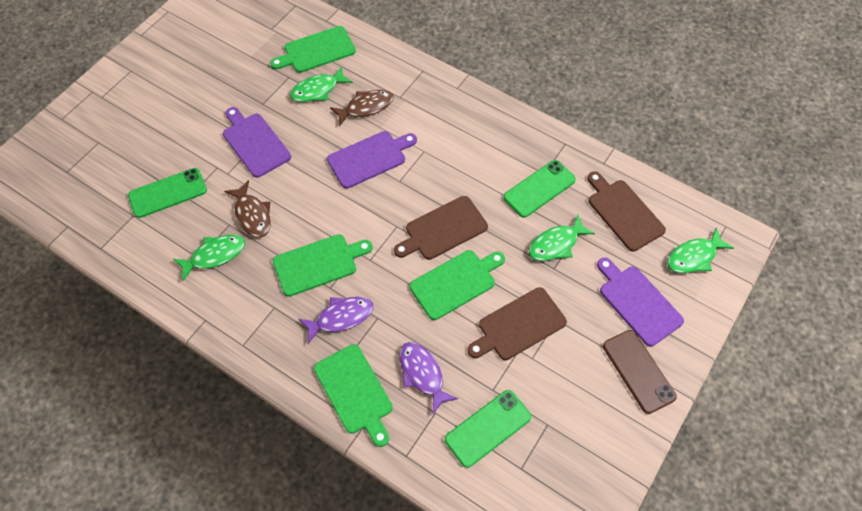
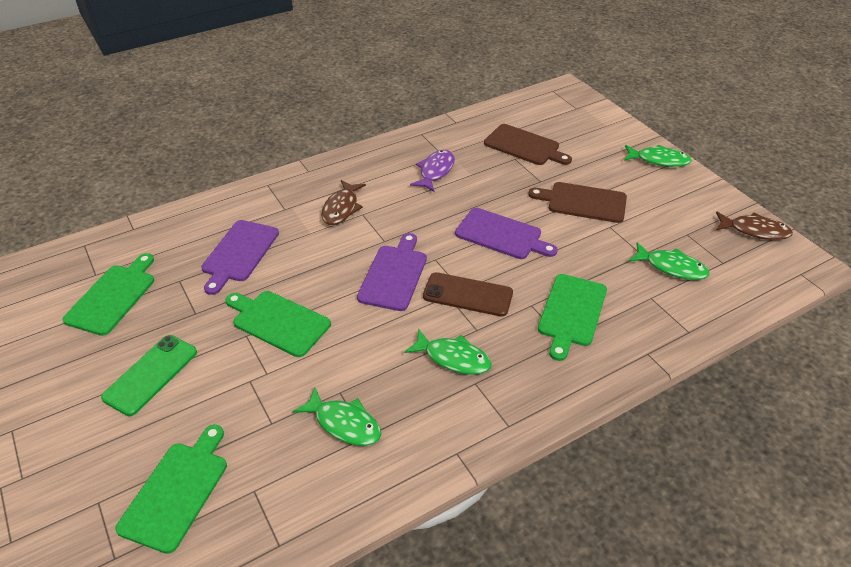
brown cutting board: [394,196,488,260] [468,287,567,360] [587,171,666,251] = 3 -> [484,124,572,165] [529,182,627,223] = 2
green phone: [128,168,207,218] [445,390,531,468] [503,160,576,218] = 3 -> [101,335,197,416] = 1
purple fish: [299,297,373,344] [399,342,459,414] = 2 -> [410,150,455,192] = 1

